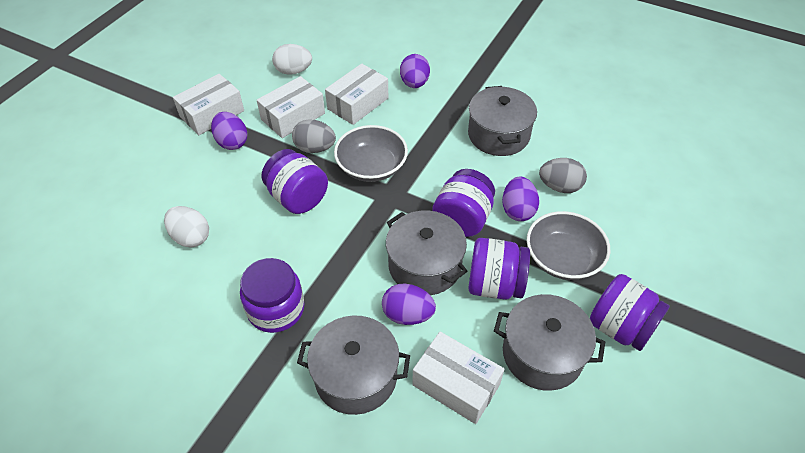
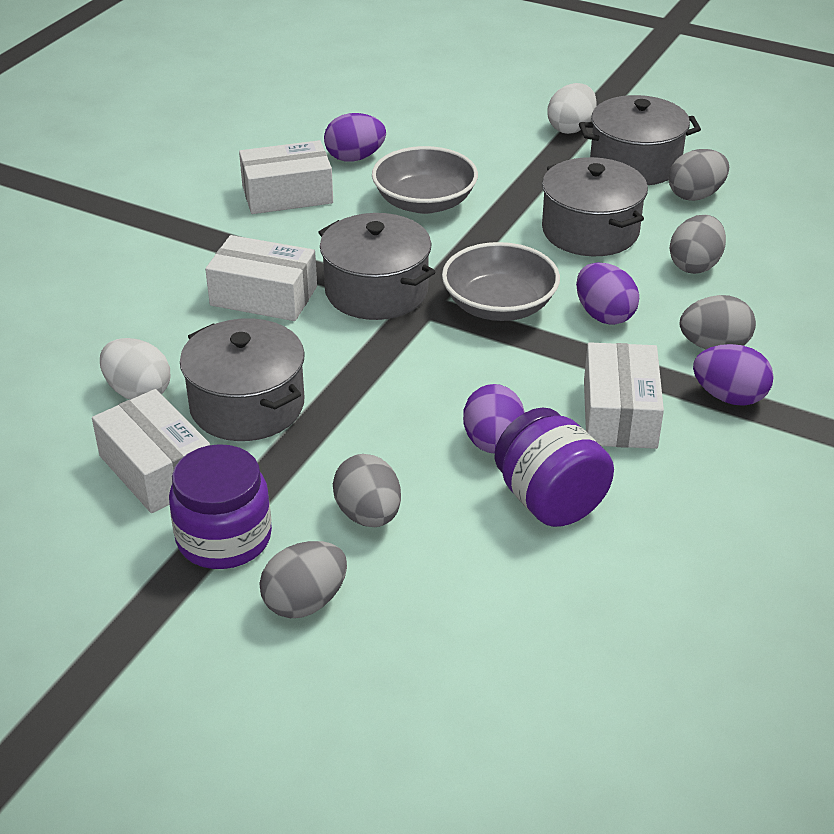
grey egg: [292,120,336,153] [539,158,587,193] = 2 -> [260,541,347,618] [333,454,401,527] [668,149,729,201] [670,215,726,274] [680,295,756,349] = 5
purple jar: [240,258,304,333] [262,149,328,214] [432,169,495,237] [468,238,530,300] [590,274,670,351] = 5 -> [169,444,272,569] [495,407,614,527] = 2

